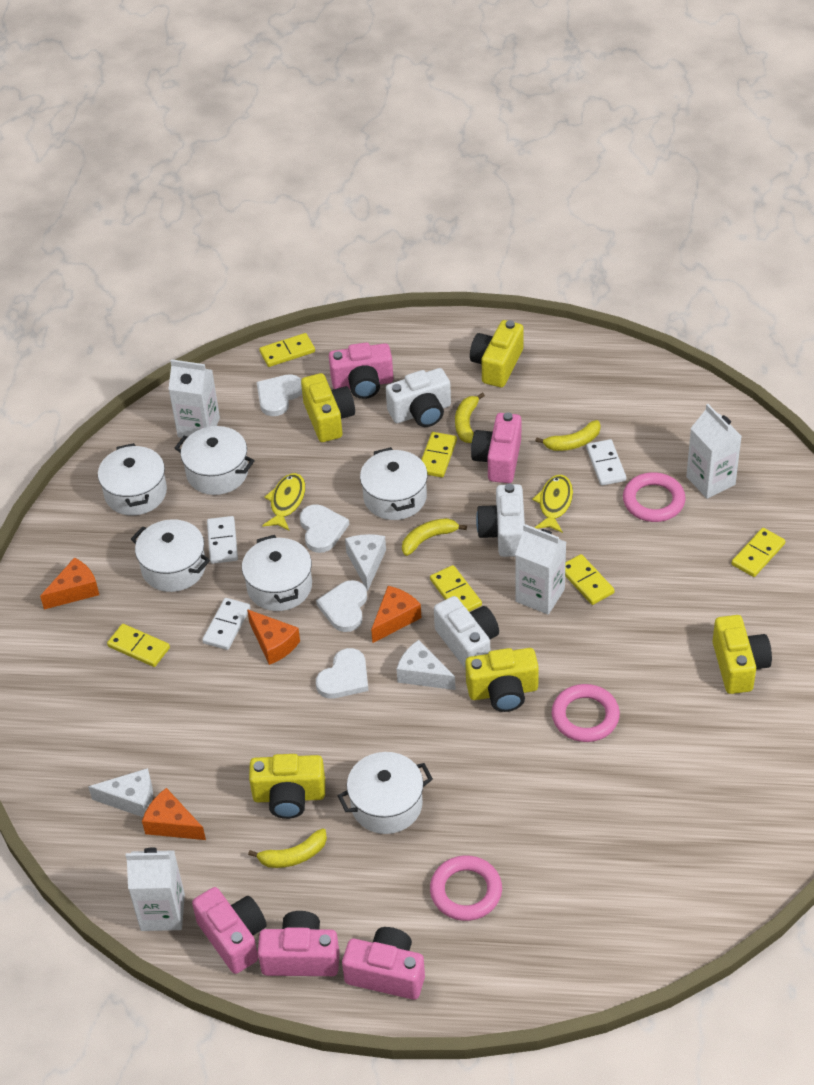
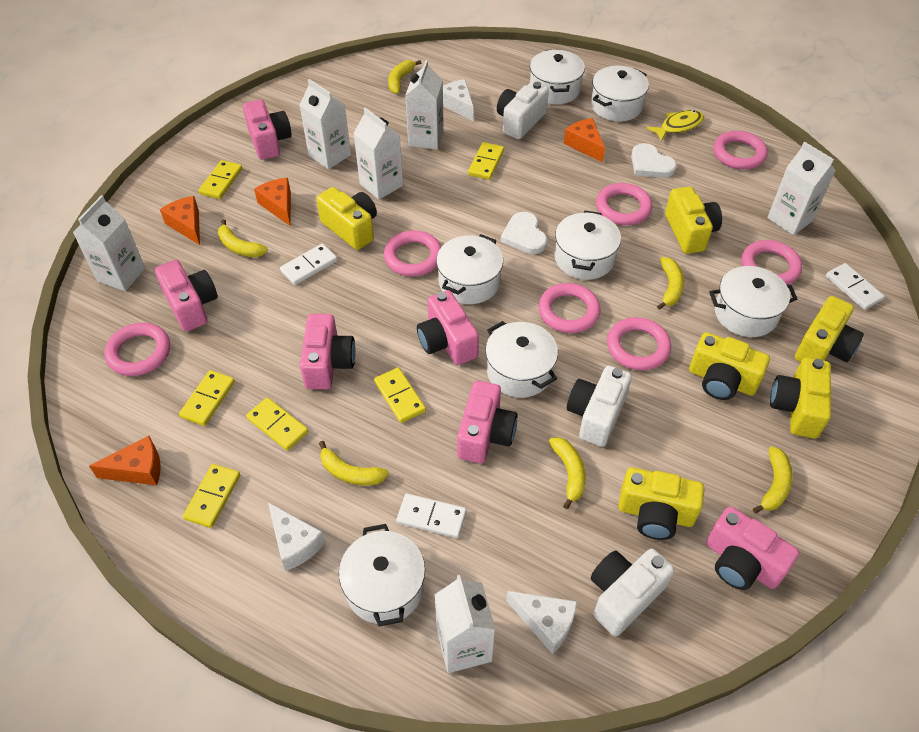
pink camera: [192,887,267,974] [258,911,339,976] [329,342,393,399] [342,927,425,1000] [471,412,521,483] = 5 -> [155,260,218,332] [243,99,292,160] [300,314,356,389] [417,290,479,365] [457,381,518,463] [706,506,799,590] = 6
pink ring: [430,855,502,921] [552,684,620,742] [623,472,685,522] = 3 -> [104,323,170,376] [384,231,441,277] [538,283,600,333] [596,183,652,225] [607,317,671,370] [713,131,767,170] [741,240,802,285] = 7
white carton: [126,848,185,931] [168,359,220,438] [515,524,566,615] [686,404,742,499] = 4 -> [73,195,145,291] [299,79,351,169] [353,107,403,200] [405,60,444,150] [434,575,496,673] [767,142,836,235] = 6
white heart: [257,374,302,416] [300,504,349,553] [316,580,367,632] [316,648,369,698] = 4 -> [500,212,547,254] [631,143,677,178] = 2
white pot: [98,443,167,515] [131,519,210,592] [175,426,255,495] [242,535,312,611] [338,752,433,834] [360,447,428,520] = 6 -> [339,524,425,627] [436,234,503,304] [485,321,558,398] [530,50,585,104] [555,210,621,280] [591,66,649,122] [709,266,797,337] = 7
yellow banana: [248,828,327,868] [402,518,467,556] [455,392,485,443] [535,420,601,451] = 4 -> [218,219,268,257] [319,441,389,486] [388,60,421,94] [549,437,586,509] [657,257,684,310] [753,446,793,513] = 6
yellow camera: [249,754,325,819] [301,373,355,442] [465,648,539,712] [470,320,523,387] [712,615,772,694] = 5 -> [316,187,377,250] [618,467,705,540] [665,187,722,254] [689,332,770,400] [770,358,831,439] [795,296,864,362] = 6
yellow fish: [262,473,305,531] [532,475,573,533] = 2 -> [646,110,704,141] = 1

